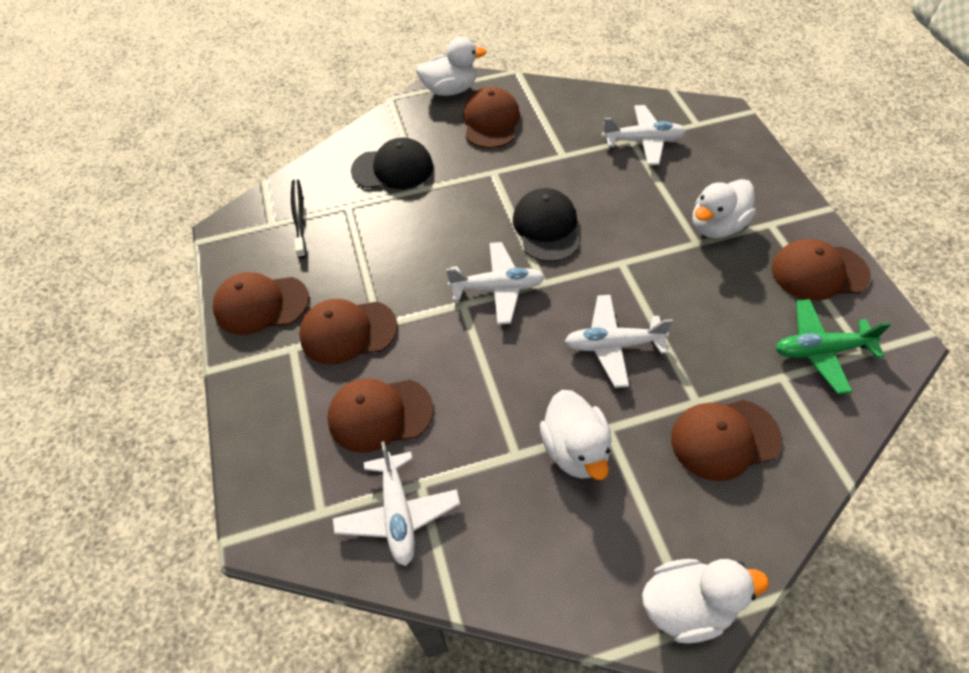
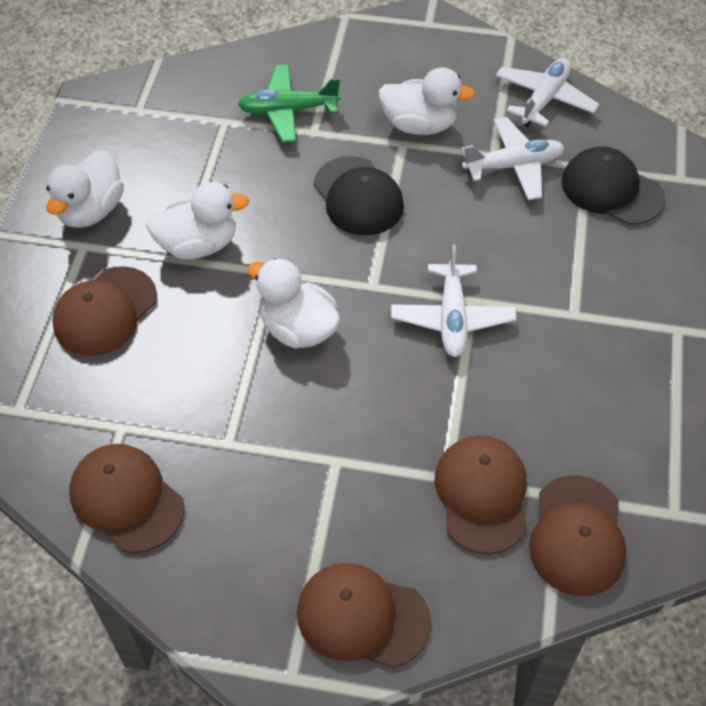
black toothbrush: [291,179,306,258] = 1 -> none = 0
brown cap: [213,272,309,335] [299,299,398,364] [327,378,433,453] [463,87,520,149] [671,400,782,481] [771,239,871,301] = 6 -> [52,266,157,356] [69,444,185,553] [297,563,431,668] [435,435,527,554] [529,475,627,596] = 5
white plane: [333,441,460,566] [446,242,545,325] [565,295,673,388] [602,105,686,165] = 4 -> [391,245,516,357] [461,117,564,200] [496,58,599,127] = 3

